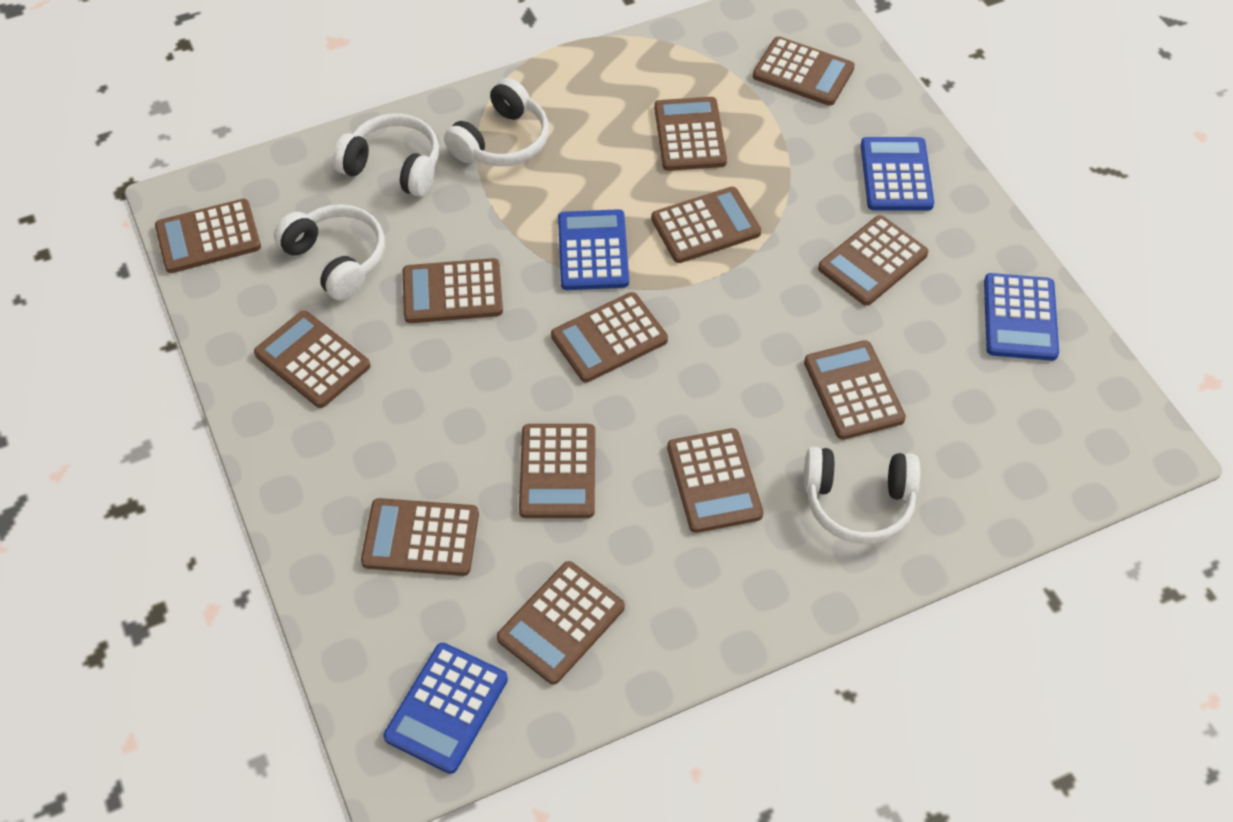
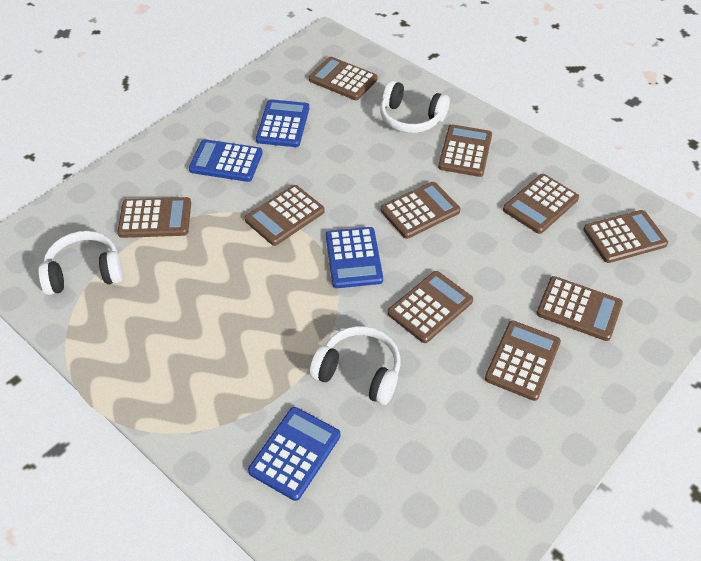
brown calculator: [155,199,261,273] [254,311,371,408] [361,498,479,576] [403,258,503,323] [497,561,625,685] [519,424,595,518] [551,292,668,382] [651,187,761,263] [654,97,727,171] [667,428,763,533] [753,37,855,106] [804,340,906,440] [818,215,928,306] = 13 -> [117,197,191,238] [245,185,325,246] [309,57,378,100] [380,182,460,239] [388,271,473,343] [438,124,492,177] [485,321,561,401] [503,174,579,234] [536,276,623,341] [583,210,668,263] = 10
white headphones: [274,204,385,301] [333,114,439,197] [444,78,549,166] [804,447,920,544] = 4 -> [38,231,123,295] [310,326,401,405] [380,80,450,133] = 3

